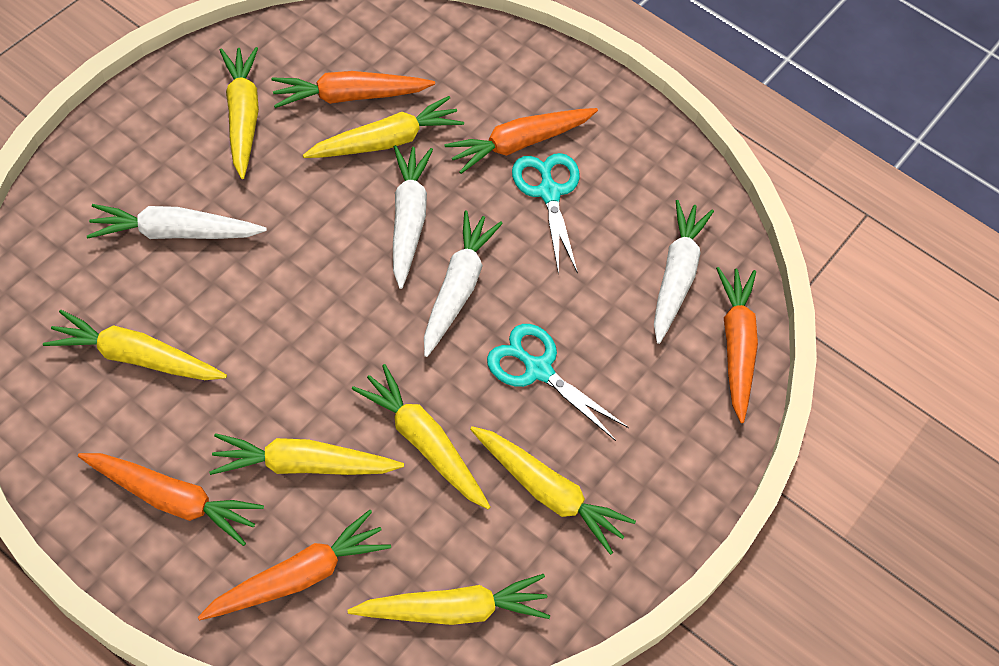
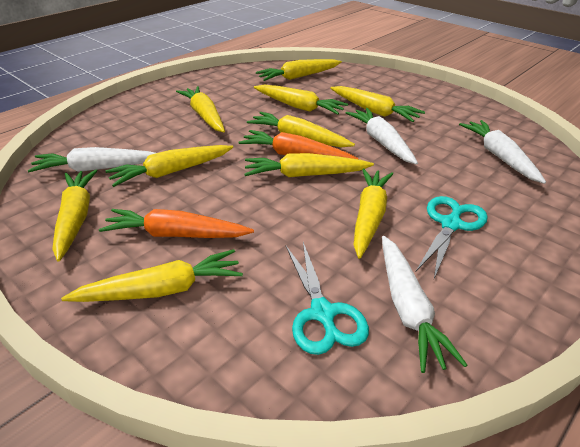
orange carrot: [78,453,264,546] [198,510,391,621] [271,71,435,108] [444,108,598,174] [716,267,758,423] = 5 -> [99,209,254,238] [238,130,359,159] = 2
yellow carrot: [43,310,227,380] [209,433,404,475] [220,47,259,179] [303,96,464,158] [347,574,550,625] [352,364,490,509] [470,426,636,555] = 7 -> [52,169,97,262] [61,249,243,302] [106,145,233,187] [176,86,225,132] [244,153,374,177] [247,112,355,147] [254,85,348,115] [256,59,342,81] [330,86,425,122] [353,169,393,259] = 10

